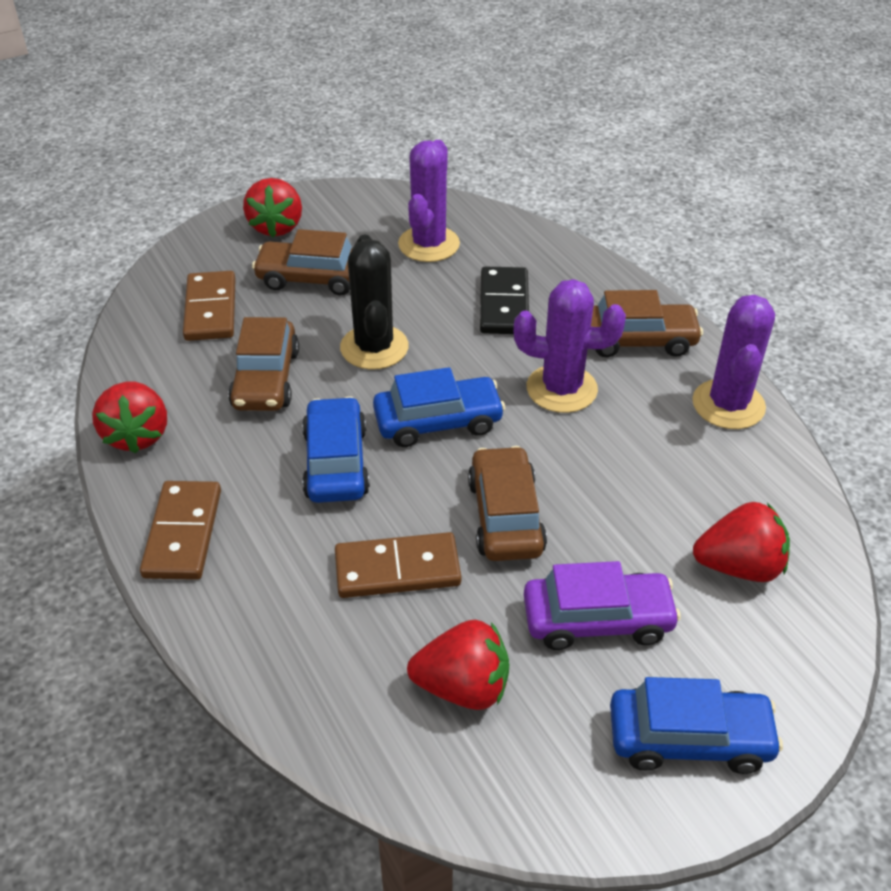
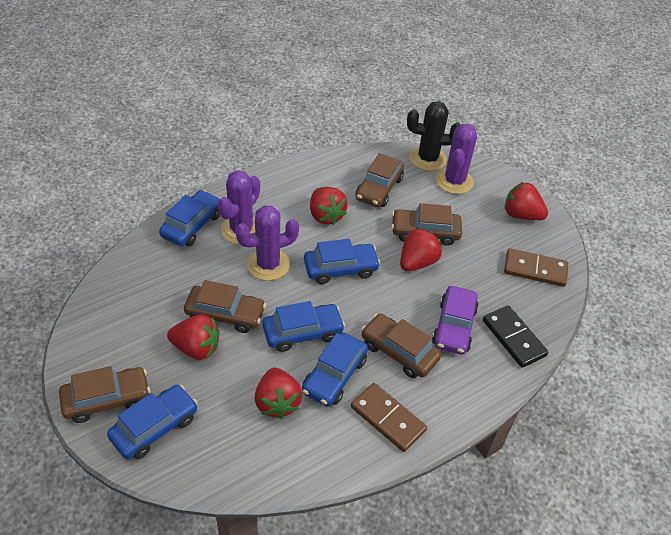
blue car: [302,396,370,503] [373,367,505,447] [610,677,783,774] = 3 -> [107,385,198,459] [159,190,221,246] [262,301,345,352] [302,332,368,406] [304,239,381,284] = 5
brown car: [228,317,299,411] [252,229,352,295] [468,446,547,561] [591,290,703,357] = 4 -> [59,366,150,423] [184,280,266,333] [355,153,404,207] [361,314,441,378] [391,203,462,246] = 5
brown domino: [140,481,221,580] [183,271,236,341] [335,532,461,598] = 3 -> [351,383,427,452] [504,248,568,287] = 2
red strawberry: [92,381,167,454] [243,178,302,237] [407,620,509,710] [693,502,790,582] = 4 -> [167,314,220,360] [254,368,302,419] [310,187,348,225] [400,228,442,271] [505,182,548,220] = 5

